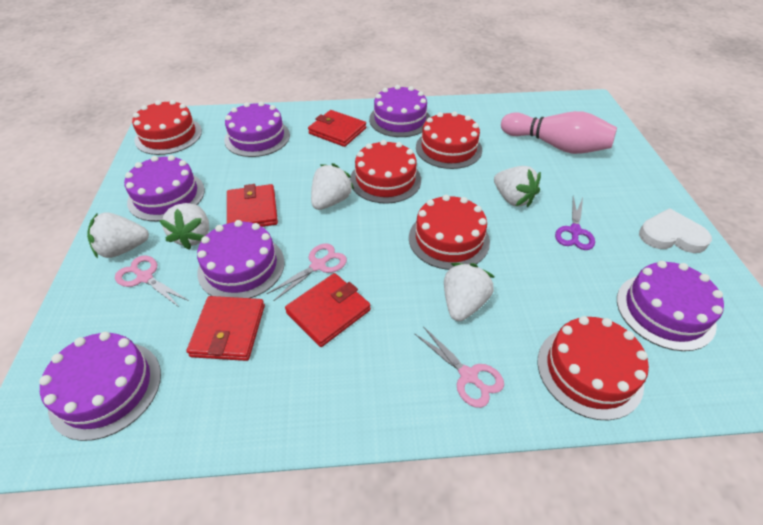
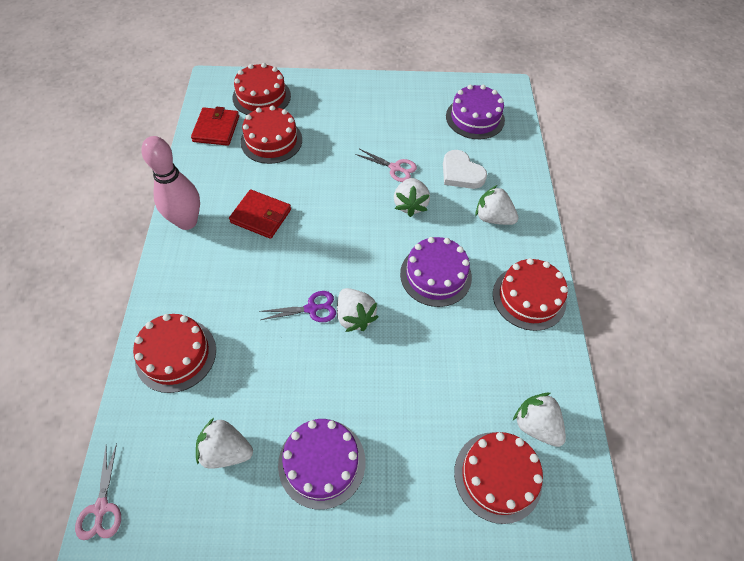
pink scissors: [115,255,189,308] [267,244,347,301] [415,326,504,408] = 3 -> [75,443,121,540] [355,149,417,182] = 2
purple cake: [39,332,161,441] [124,155,205,221] [197,220,285,298] [224,101,290,157] [369,85,430,137] [617,261,724,351] = 6 -> [278,419,365,510] [400,237,472,307] [446,85,505,139] = 3
red wallet: [187,296,265,361] [227,184,278,227] [285,273,371,347] [308,110,366,147] = 4 -> [191,107,239,146] [229,189,291,239] = 2

